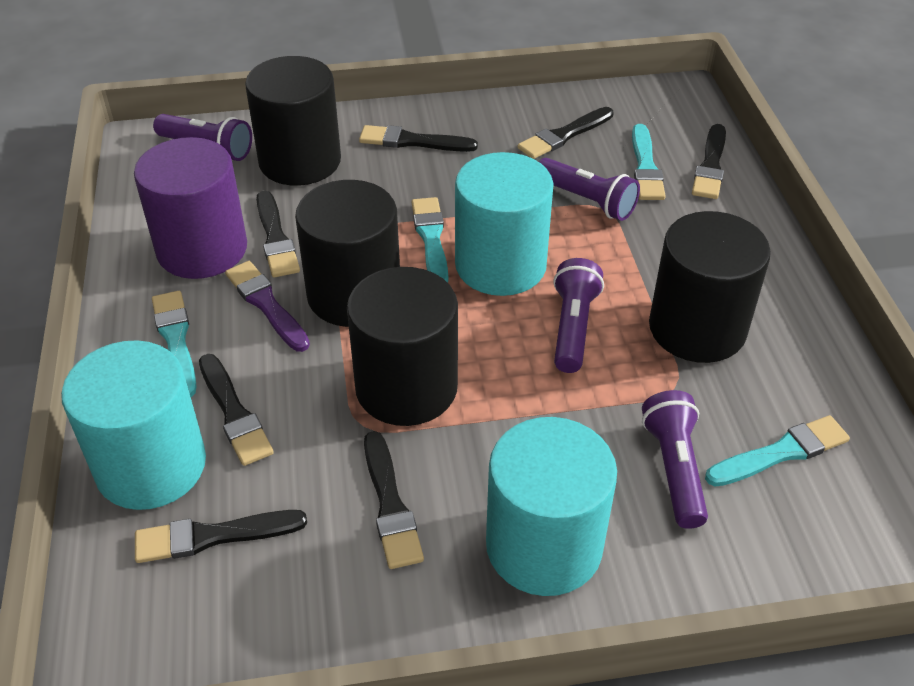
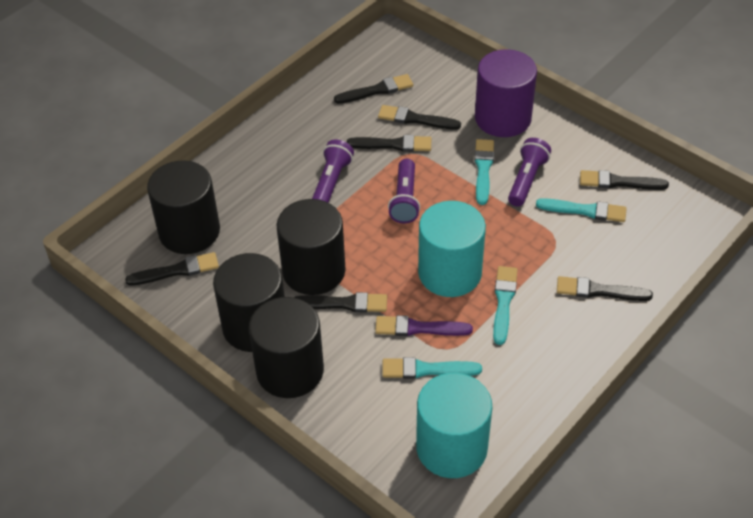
purple flashlight: [153,114,252,161] [539,158,640,221] [553,258,604,373] [642,390,708,529] = 4 -> [312,139,354,203] [388,159,420,224] [508,138,551,207] = 3
turquoise cylinder: [61,340,206,510] [455,152,554,296] [486,417,617,596] = 3 -> [416,373,492,478] [418,201,486,297] = 2

